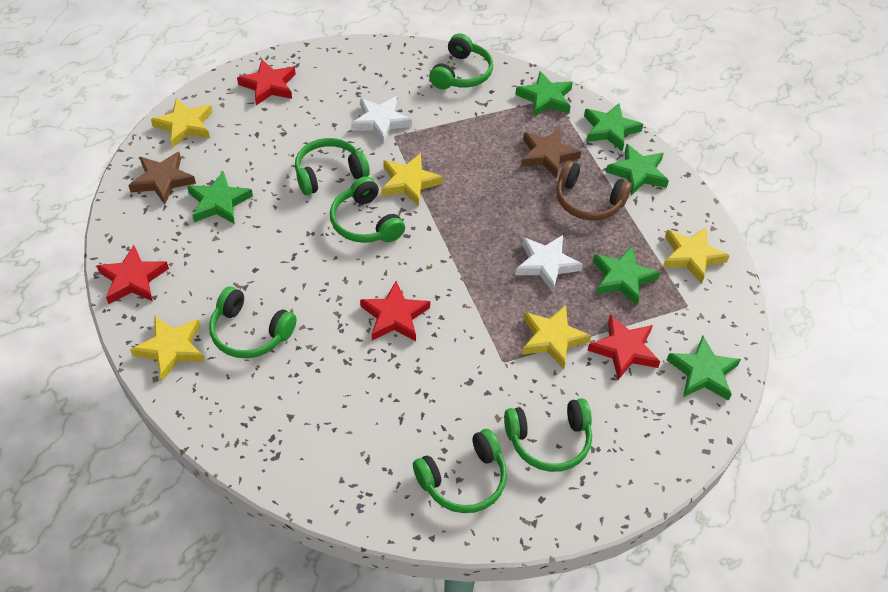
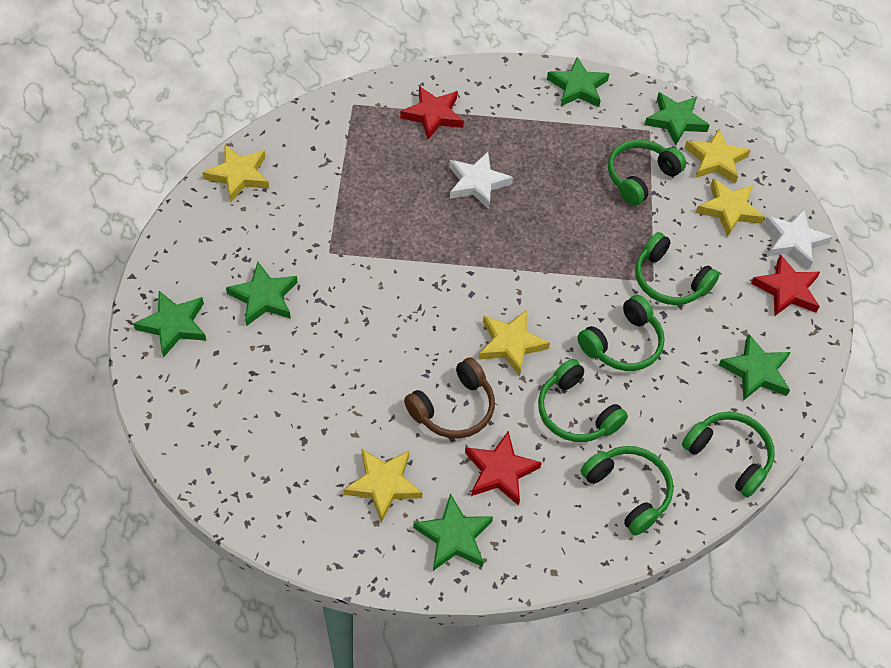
brown star: [129,152,196,204] [521,128,581,178] = 2 -> none = 0
red star: [97,245,169,304] [237,60,296,105] [360,281,430,341] [587,315,661,380] = 4 -> [400,86,464,139] [465,431,542,506] [751,254,820,316] = 3

